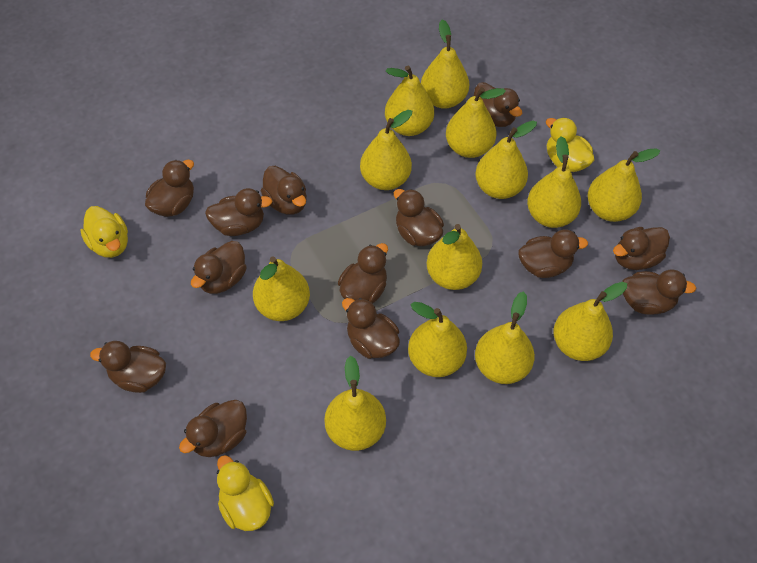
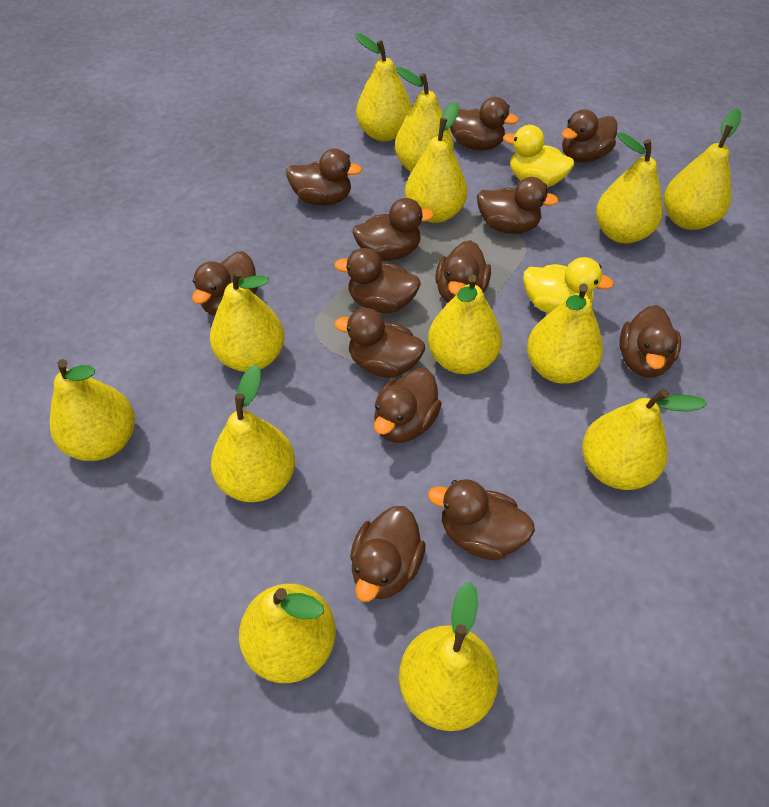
yellow duck: [80,206,128,258] [217,455,274,531] [546,117,594,172] = 3 -> [503,125,574,188] [523,257,614,313] = 2

